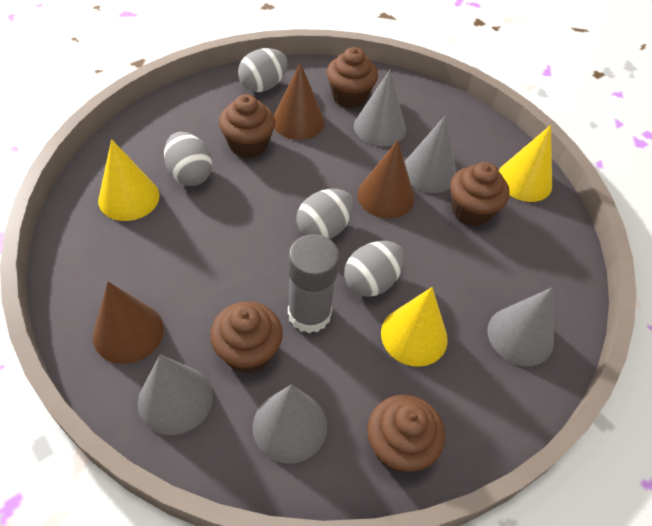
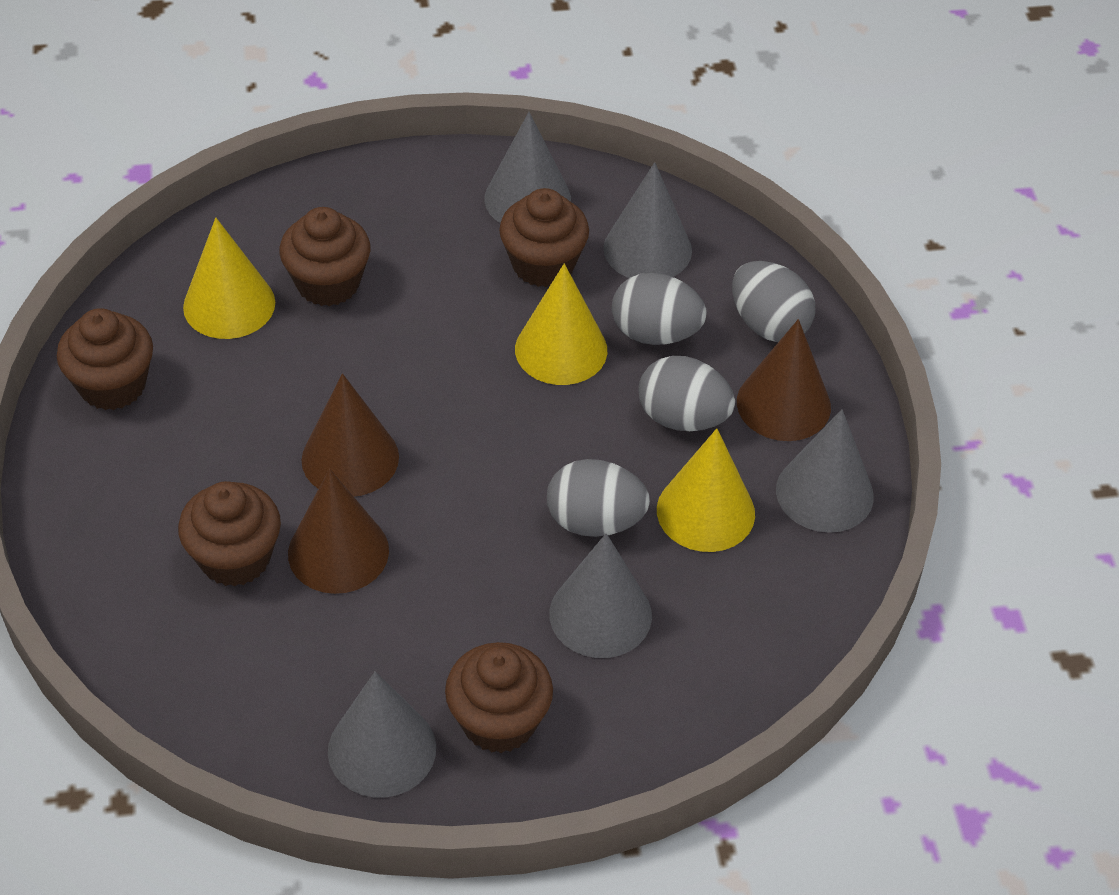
grey glue stick: [288,234,340,333] = 1 -> none = 0

